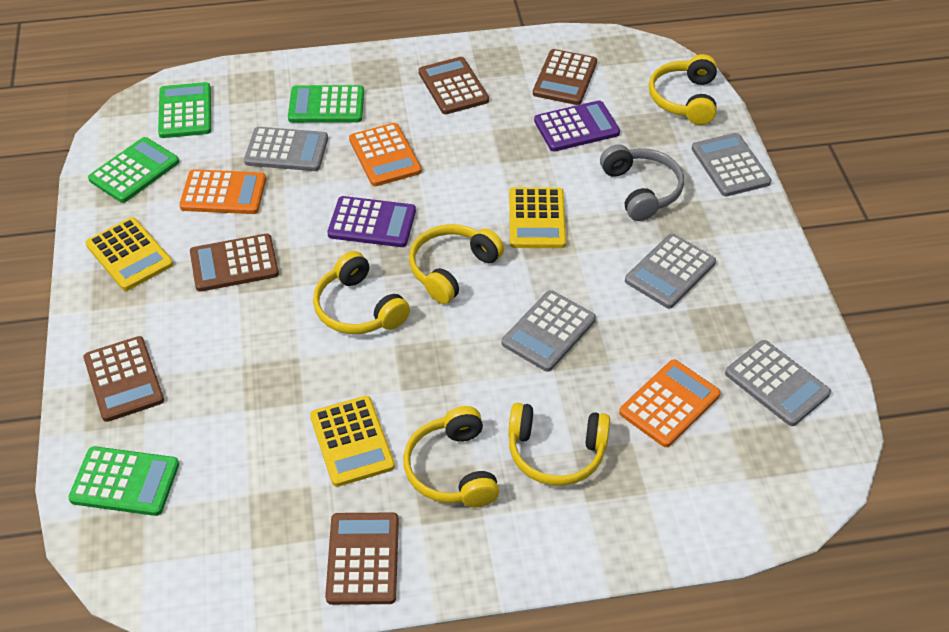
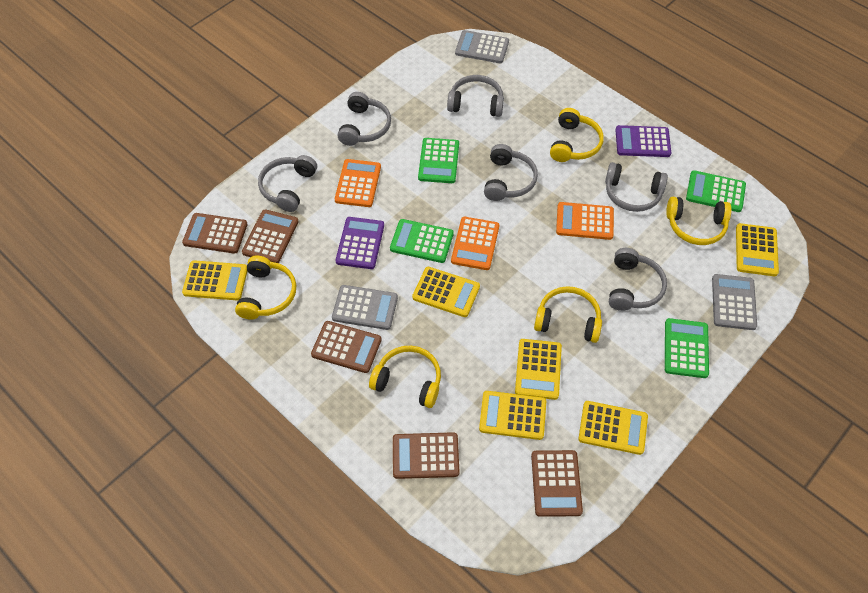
grey calculator: [244,127,328,171] [502,290,596,372] [625,234,716,309] [692,133,771,196] [725,340,831,426] = 5 -> [332,285,398,330] [455,30,509,63] [712,274,757,330] = 3
grey headphones: [600,144,684,221] = 1 -> [258,155,317,212] [338,92,391,146] [447,75,504,117] [484,144,538,201] [605,162,668,212] [609,248,667,311] = 6
yellow calculator: [85,217,173,291] [310,396,395,487] [509,187,566,248] = 3 -> [182,260,247,300] [412,267,480,317] [479,391,546,440] [515,339,562,400] [578,401,648,455] [736,223,779,276] = 6

